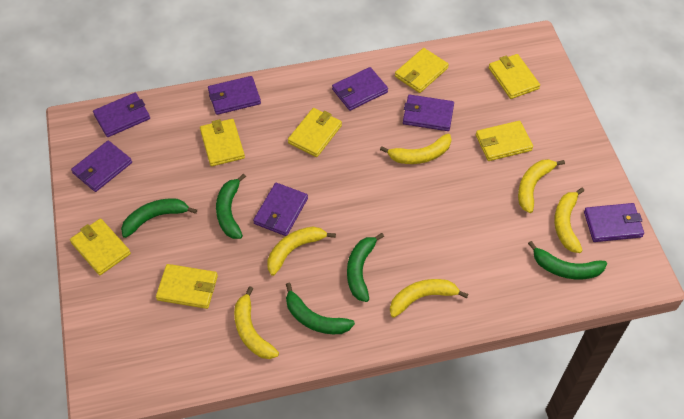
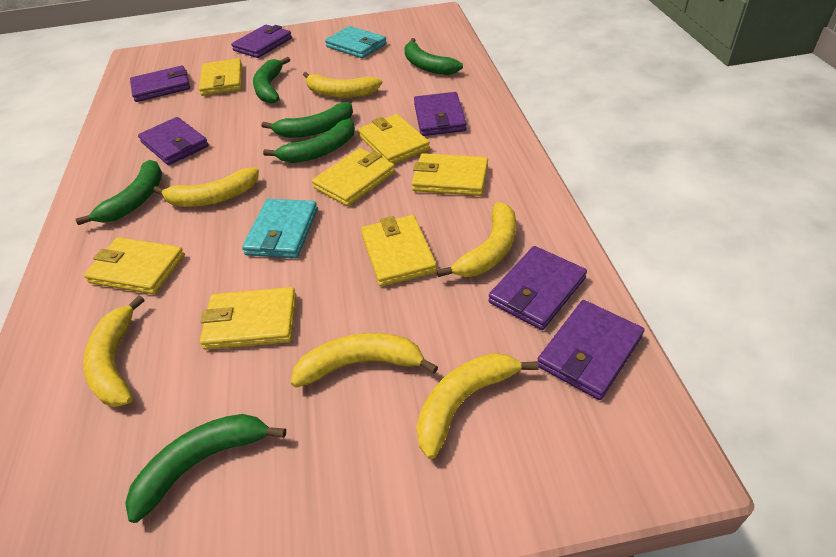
green banana: [121,198,197,238] [216,174,246,239] [286,283,355,334] [347,233,384,302] [528,241,607,279] = 5 -> [76,160,162,225] [125,414,286,523] [253,57,290,104] [262,102,353,138] [263,119,355,163] [404,38,463,75] = 6
purple wallet: [71,141,132,192] [93,93,150,137] [208,76,261,115] [253,183,308,236] [332,67,388,111] [403,95,454,131] [584,203,644,242] = 7 -> [130,65,190,102] [138,117,209,165] [231,25,292,58] [414,92,467,136] [488,246,587,330] [538,300,644,400] = 6
turquoise wallet: none = 0 -> [242,199,318,258] [325,26,387,58] = 2

